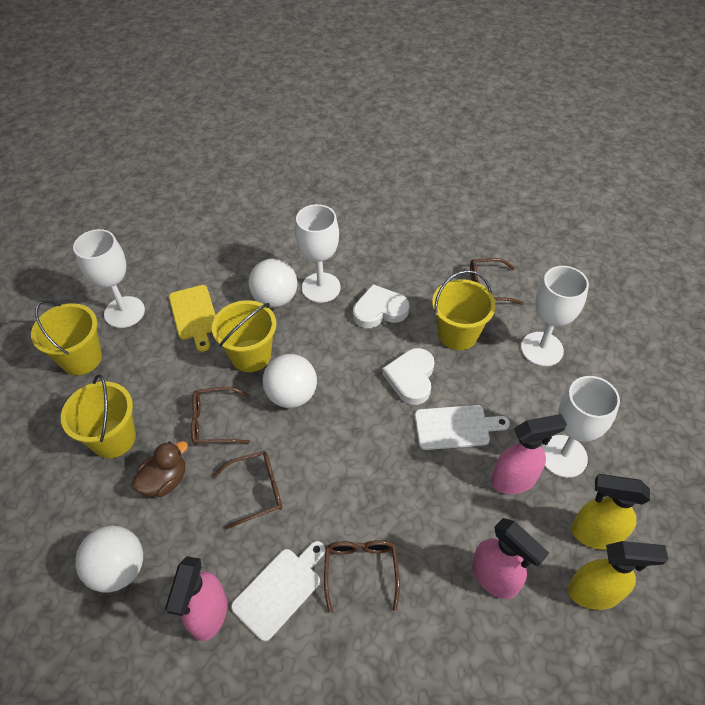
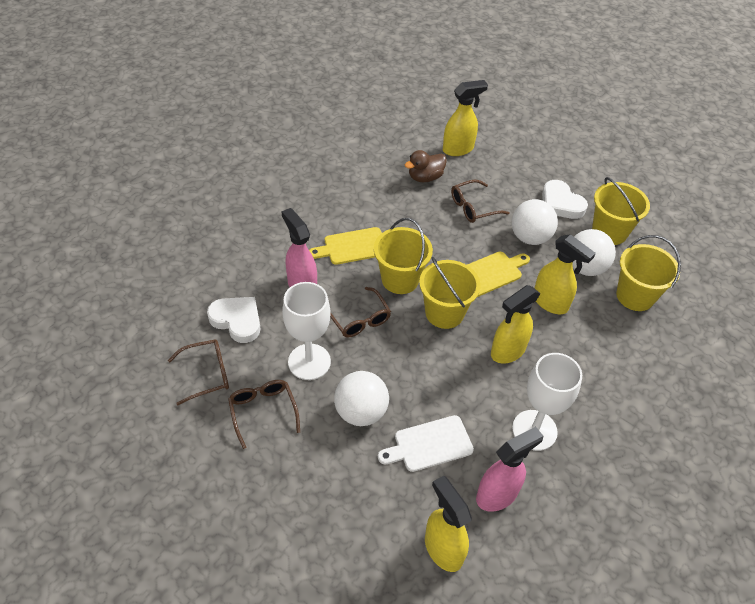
pink spray bottle: [165,556,227,641] [472,518,549,599] [491,414,567,494] = 3 -> [281,208,317,287] [476,427,543,512] = 2
white cutting board: [231,541,325,641] [415,405,510,450] = 2 -> [378,415,474,472] = 1
white goblet: [73,229,145,328] [295,204,341,303] [521,266,589,366] [541,376,620,478] = 4 -> [282,282,331,380] [512,353,582,451] = 2
yellow cutting board: [169,285,216,352] = 1 -> [309,227,382,265] [467,252,530,297] = 2
yellow spray bottle: [567,541,668,610] [571,474,650,550] = 2 -> [425,476,472,572] [443,80,488,156] [491,285,540,364] [535,234,596,314] = 4

